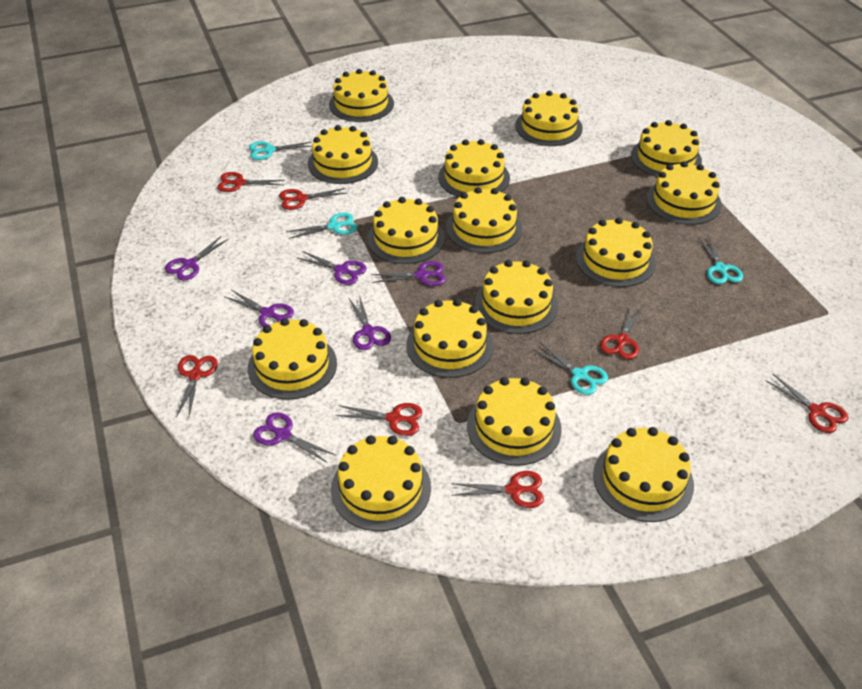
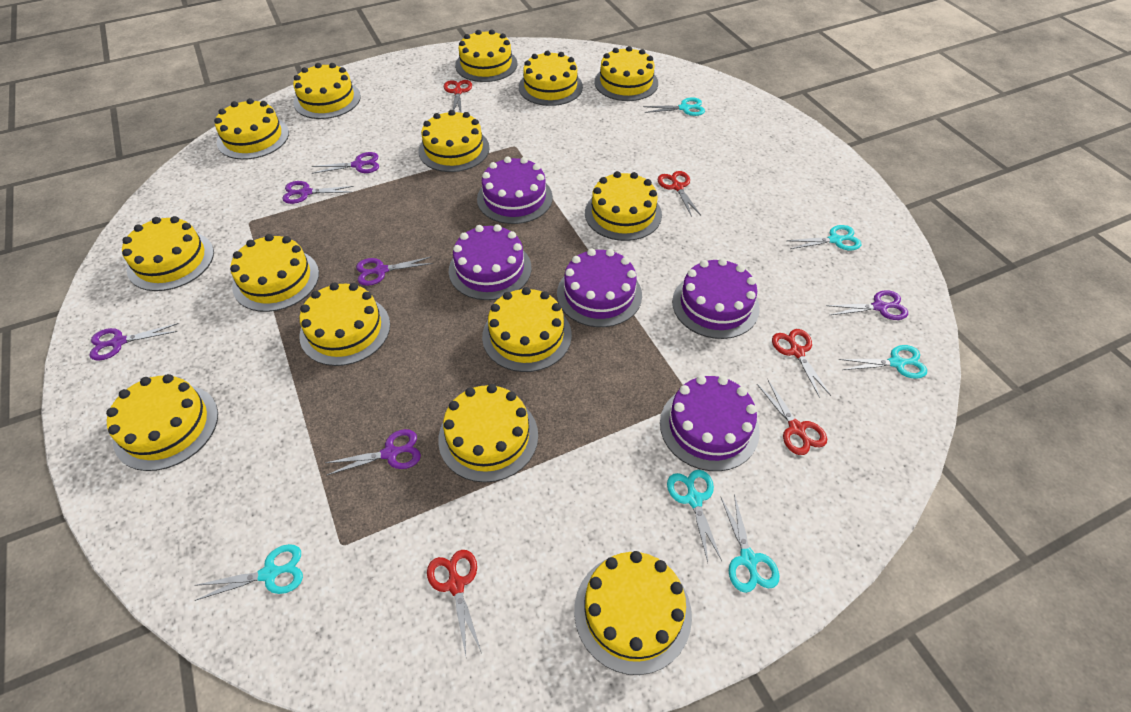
purple cake: none = 0 -> [449,224,532,300] [477,156,553,224] [557,248,642,327] [660,375,760,471] [672,258,760,339] = 5
red scissors: [176,355,218,417] [217,172,285,192] [279,188,347,210] [336,403,422,436] [452,471,544,508] [600,304,642,359] [765,374,848,433] = 7 -> [427,550,482,656] [444,80,472,112] [658,171,701,217] [757,379,827,455] [772,329,831,398] = 5
turquoise scissors: [249,141,312,160] [286,212,357,239] [533,343,608,395] [698,235,743,284] = 4 -> [194,544,303,601] [643,98,705,116] [667,470,722,562] [721,494,779,593] [786,225,861,250] [839,345,927,379] = 6
yellow cake: [248,318,337,400] [308,125,378,184] [329,69,394,122] [331,435,431,531] [367,197,445,264] [407,299,493,378] [438,139,510,197] [446,187,522,253] [467,377,562,466] [475,260,558,334] [515,91,583,146] [576,217,656,287] [593,427,694,522] [631,120,702,177] [646,161,722,225] = 15 -> [106,374,218,471] [122,216,214,291] [214,98,289,160] [230,234,319,312] [293,63,361,119] [299,282,390,366] [418,110,490,172] [438,384,538,482] [455,29,517,82] [482,287,572,372] [519,50,583,106] [574,551,692,675] [585,171,662,241] [594,46,658,101] = 14

